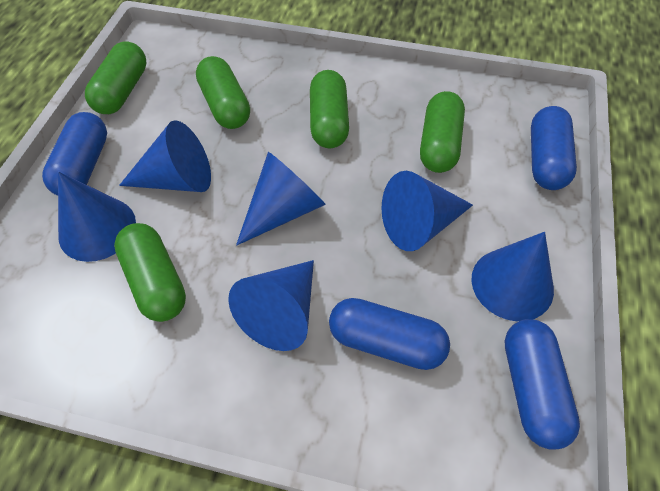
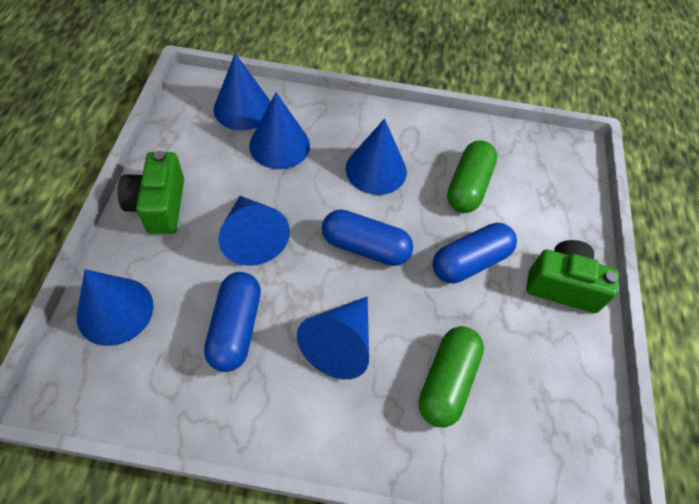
blue capsule: [42,112,107,196] [329,298,450,370] [505,319,580,450] [531,106,577,190] = 4 -> [204,272,261,372] [322,210,413,266] [433,223,517,283] = 3
green camera: none = 0 -> [118,151,184,234] [526,240,619,313] = 2
green capsule: [85,41,146,114] [114,223,186,322] [196,56,250,129] [310,70,349,149] [420,91,465,173] = 5 -> [419,326,484,427] [447,140,497,213] = 2

